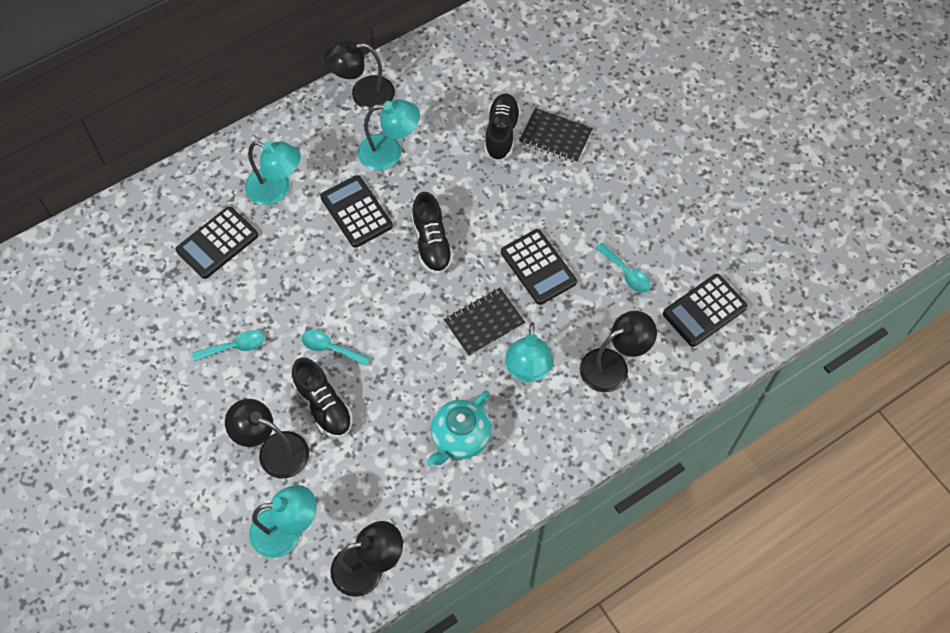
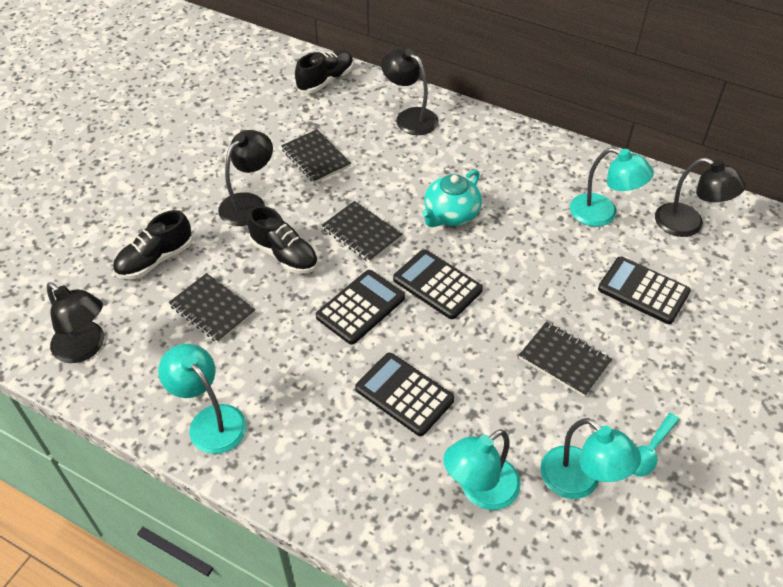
black notebook: [444,287,525,356] [519,108,593,163] = 2 -> [169,273,256,343] [281,129,351,183] [322,201,403,262] [519,322,612,397] = 4
turquoise spoon: [192,330,264,361] [302,330,371,367] [596,243,651,293] = 3 -> [633,413,680,476] = 1

